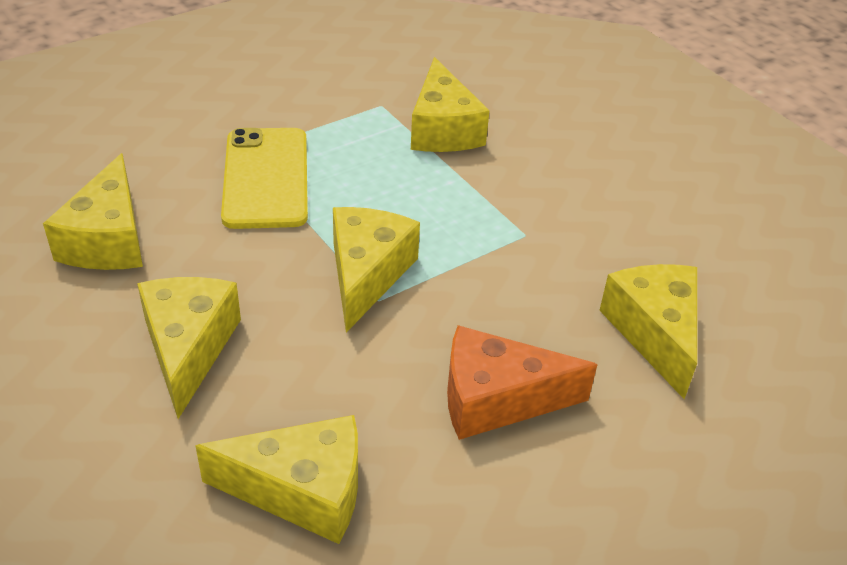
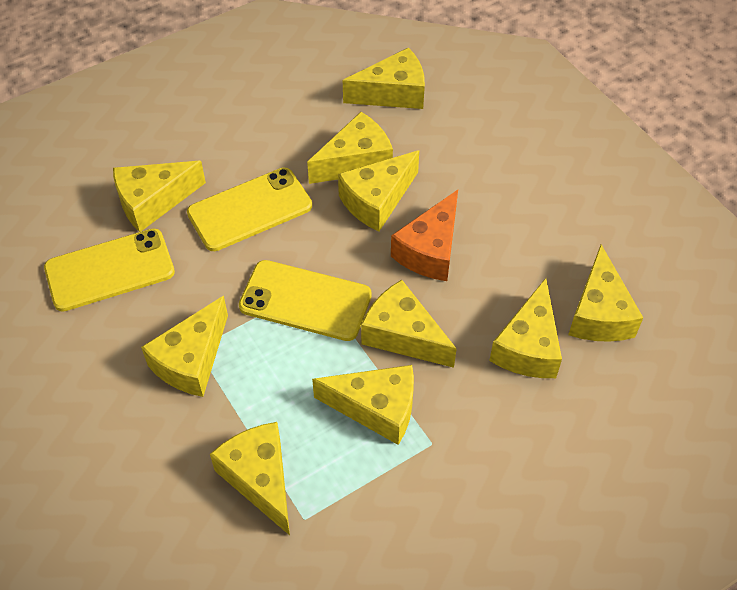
yellow cheese: [43,153,143,270] [137,277,241,419] [195,415,358,544] [333,207,420,333] [411,57,490,152] [599,264,697,399] = 6 -> [113,161,206,232] [141,296,228,397] [210,422,290,535] [307,112,393,184] [312,365,414,445] [338,150,419,231] [343,47,425,109] [361,280,457,368] [489,278,562,378] [568,244,643,342] = 10
yellow phone: [221,128,308,229] = 1 -> [44,229,175,312] [187,168,312,251] [239,260,372,341] = 3

